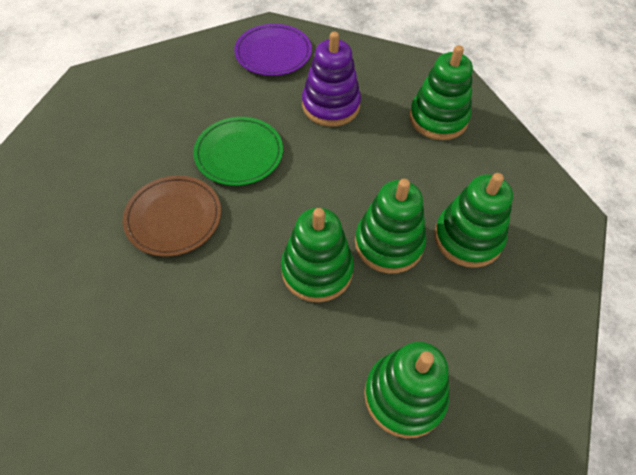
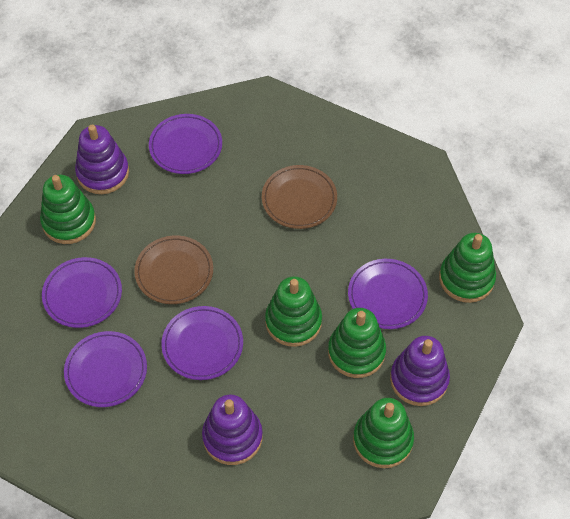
brown plate: [123,175,221,257] = 1 -> [134,236,213,304] [262,165,337,229] = 2
green plate: [193,117,283,186] = 1 -> none = 0
purple plate: [234,24,312,76] = 1 -> [42,257,122,328] [64,331,147,407] [149,114,222,174] [161,306,243,380] [348,259,428,329] = 5
purple stacking toy: [302,32,361,127] = 1 -> [75,125,129,194] [202,395,262,465] [390,336,450,406] = 3

